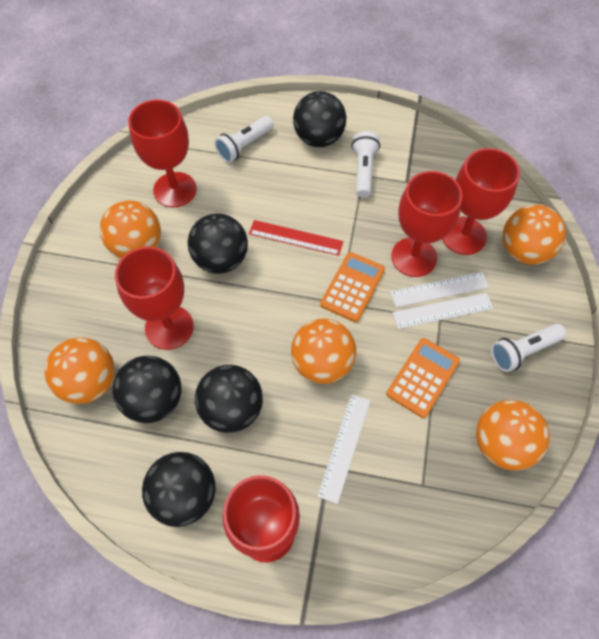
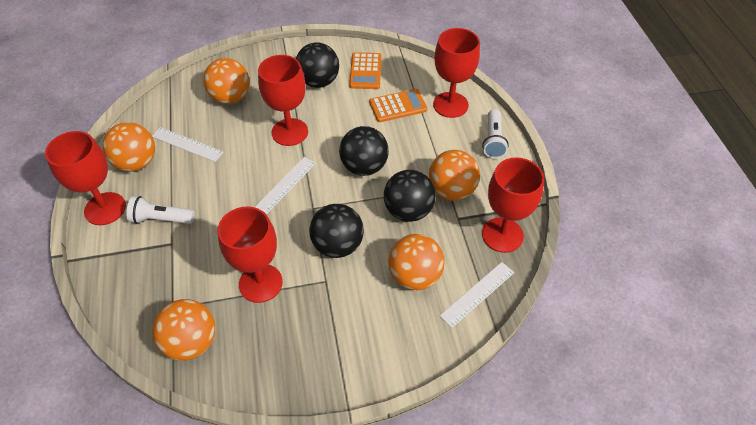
black ball: [112,356,182,423] [142,452,216,527] [188,214,248,274] [195,365,263,433] [293,91,346,147] = 5 -> [296,42,339,88] [309,204,364,258] [339,126,389,176] [384,170,436,222] = 4
red ruler: [249,220,343,256] = 1 -> none = 0
white flashlight: [214,116,274,163] [351,131,380,197] [491,324,566,372] = 3 -> [126,196,195,224] [482,109,509,158] = 2

